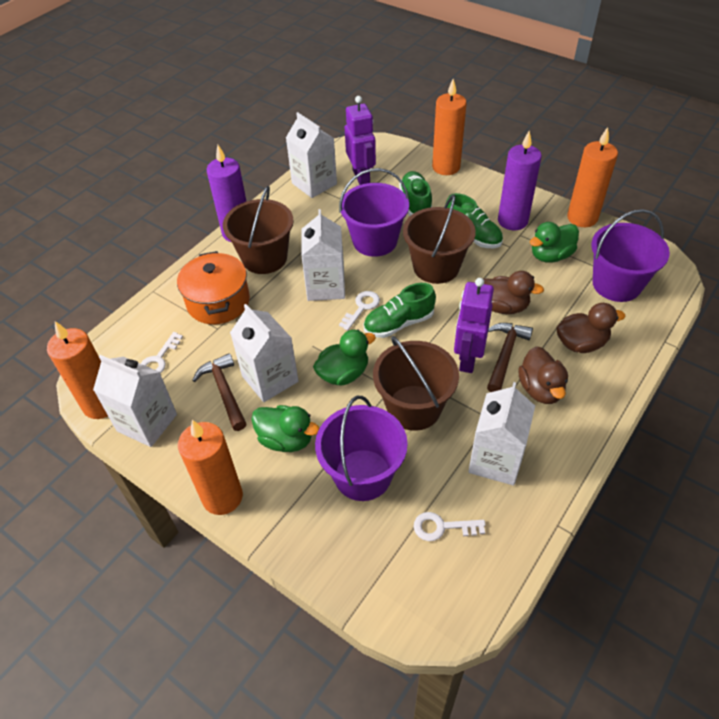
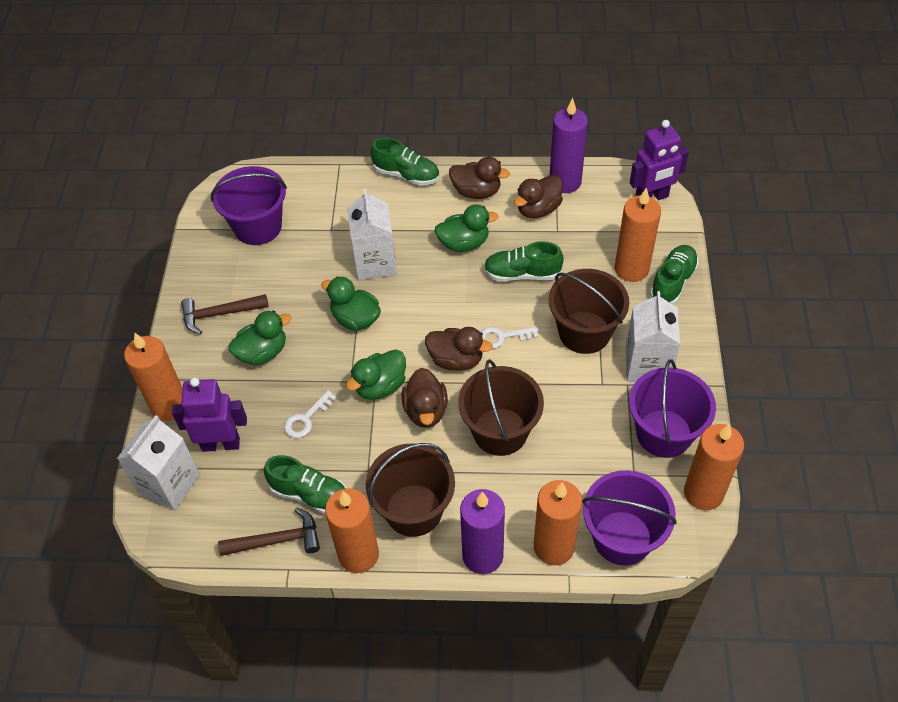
brown duck: [483,271,544,314] [518,346,568,404] [556,303,625,353] = 3 -> [402,368,448,428] [425,327,493,370] [449,157,510,199] [514,175,563,218] = 4
green duck: [251,405,319,452] [313,330,376,386] [530,222,579,263] = 3 -> [228,311,291,366] [321,276,381,330] [346,349,406,400] [435,204,499,252] = 4
green shoe: [364,283,436,338] [399,171,432,216] [445,193,503,248] = 3 -> [264,455,347,514] [370,138,440,186] [484,241,564,282] [650,245,699,305] = 4
orange candle: [47,321,108,419] [178,420,243,515] [432,79,467,175] [567,127,618,227] = 4 -> [124,333,183,421] [325,488,379,573] [534,480,582,565] [615,188,661,282] [684,424,744,510] = 5
orange pot: [177,251,250,324] = 1 -> none = 0
white carton: [93,355,177,447] [230,304,299,402] [286,112,337,198] [301,209,345,301] [468,382,535,486] = 5 -> [117,415,200,510] [347,189,397,280] [625,291,680,382] = 3
white key: [141,332,183,373] [339,291,380,331] [414,512,486,541] = 3 -> [284,390,337,438] [481,327,538,349] = 2

